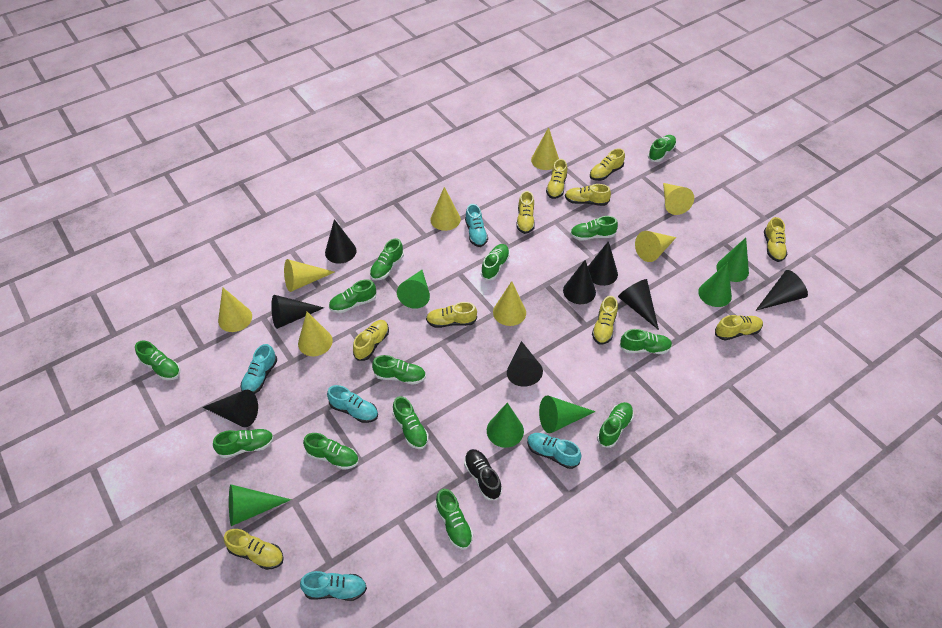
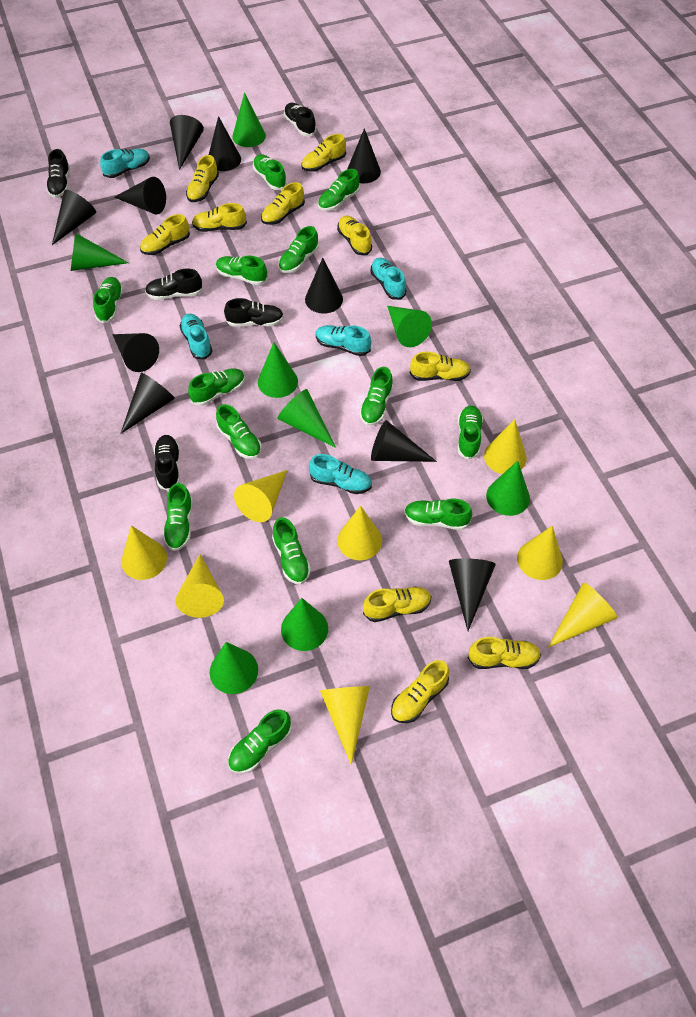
black cone: [203,390,258,427] [271,295,324,329] [325,219,357,264] [507,341,543,387] [563,260,596,304] [588,241,618,286] [618,279,659,330] [755,270,808,311] = 8 -> [52,190,96,245] [112,333,159,372] [115,177,166,214] [120,372,175,434] [170,115,204,170] [209,116,241,171] [305,258,343,314] [347,128,381,183] [371,420,437,462] [449,558,496,631] = 10
black shoe: [464,449,502,500] = 1 -> [46,149,70,198] [145,269,203,300] [154,435,180,491] [224,298,284,327] [284,103,316,136] = 5
green cone: [229,484,292,526] [397,270,430,309] [487,402,524,448] [539,395,596,433] [698,262,732,307] [716,238,749,282] = 6 -> [71,233,129,271] [210,642,258,694] [232,92,266,147] [258,342,298,398] [278,389,336,448] [281,598,328,651] [387,306,432,347] [486,461,530,516] = 8

